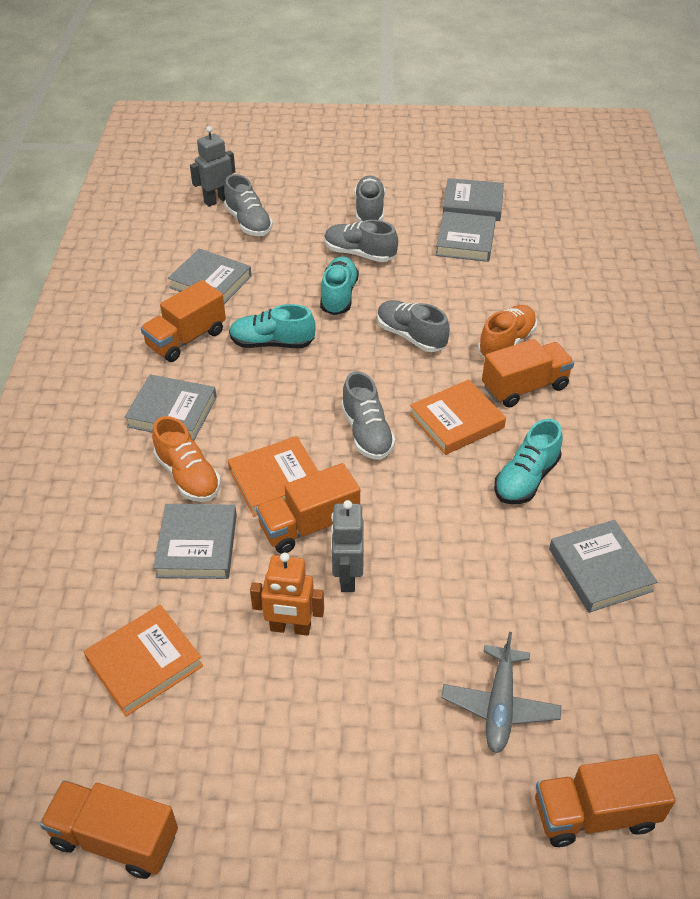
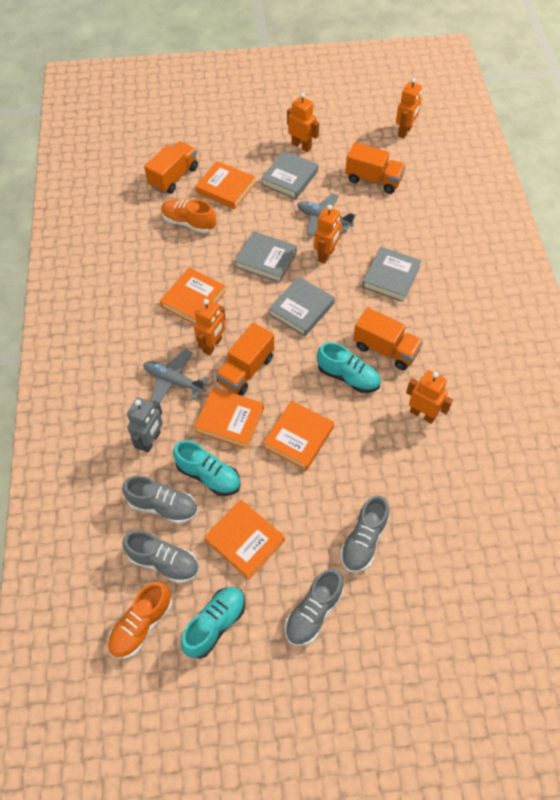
grey book: [125,375,217,441] [153,504,237,579] [168,249,252,304] [436,211,496,262] [443,178,504,221] [549,520,658,613] = 6 -> [235,231,297,283] [261,151,318,199] [269,276,335,336] [362,247,422,302] = 4
grey plane: [441,632,561,753] = 1 -> [143,349,209,403] [297,193,356,237] = 2
grey robot: [190,126,235,207] [331,500,364,592] = 2 -> [127,397,163,453] = 1
grey shoe: [224,174,273,236] [324,220,398,262] [341,371,395,460] [354,176,385,222] [377,300,449,352] = 5 -> [122,476,198,524] [122,530,199,583] [285,569,344,646] [340,495,389,573] = 4
orange book: [84,605,203,716] [228,436,319,517] [410,379,506,455] = 3 -> [160,268,226,324] [194,387,264,449] [195,161,256,209] [204,500,285,580] [263,401,334,471] = 5
orange robot: [250,552,324,636] = 1 -> [194,299,225,355] [287,93,319,152] [314,205,342,264] [396,78,422,138] [406,370,453,424] = 5
orange truck: [40,780,178,879] [141,280,226,362] [256,463,360,554] [482,339,574,408] [535,754,676,847] = 5 -> [144,141,198,194] [216,323,274,395] [345,142,406,194] [353,307,423,370] = 4

